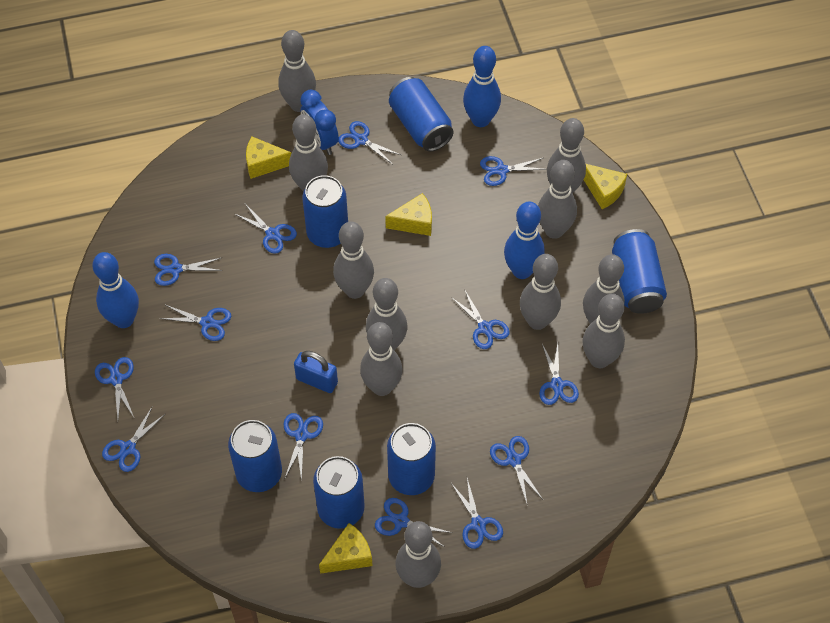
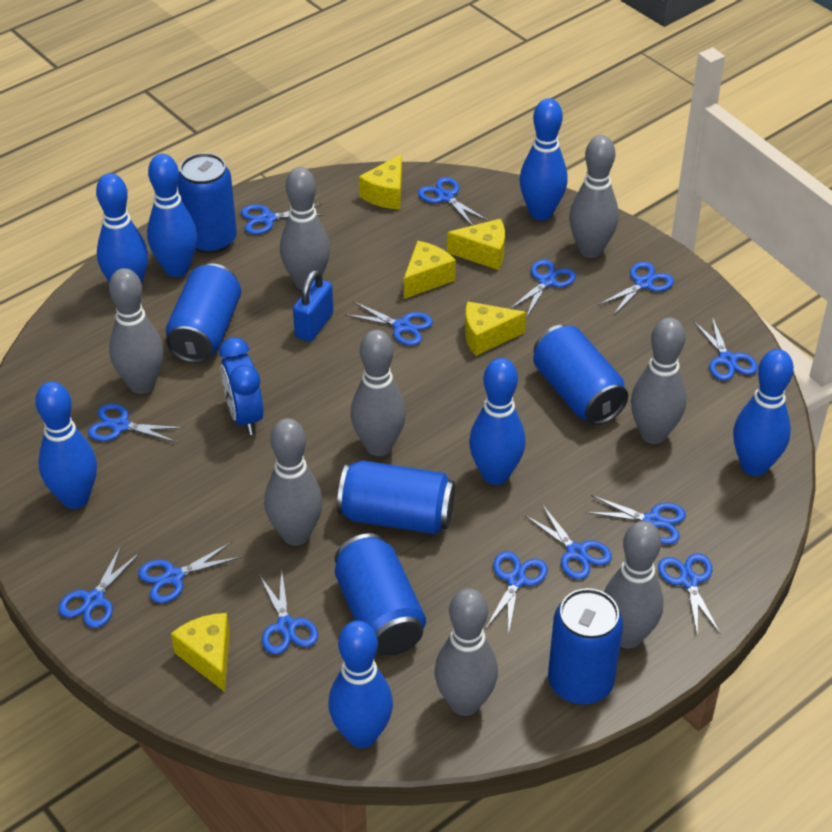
blue bowling pin: [92,252,139,328] [463,46,501,127] [504,201,545,279] = 3 -> [35,381,97,509] [96,173,148,284] [147,154,198,277] [328,620,393,748] [469,358,526,485] [519,98,568,220] [733,349,794,476] = 7
blue scissors: [95,357,135,419] [102,406,165,472] [154,254,223,286] [159,305,231,341] [235,204,297,253] [284,413,323,481] [338,121,401,164] [375,498,452,548] [451,289,510,349] [451,478,503,549] [480,156,547,186] [490,436,542,503] [539,343,579,405] = 13 -> [58,546,140,628] [88,403,184,443] [138,542,241,603] [241,204,323,234] [259,570,318,654] [344,301,433,346] [418,177,488,226] [486,551,548,636] [510,259,576,318] [524,504,612,580] [585,495,686,544] [598,262,674,316] [658,553,720,636] [693,317,758,381] = 14
grey bowling pin: [278,30,316,112] [289,114,328,192] [333,222,374,299] [360,322,403,396] [366,278,407,350] [396,521,441,588] [520,254,561,330] [538,160,577,239] [547,118,586,193] [582,294,625,368] [583,254,625,324] = 11 -> [109,268,164,394] [264,418,323,546] [280,167,330,290] [351,330,406,456] [435,588,498,716] [569,135,619,258] [604,521,664,649] [631,318,687,444] = 8
yellow cheese: [246,137,291,179] [319,523,373,574] [385,193,432,236] [584,164,627,209] = 4 -> [171,613,230,692] [359,154,402,209] [404,241,456,299] [447,219,505,270] [465,301,526,356] = 5

